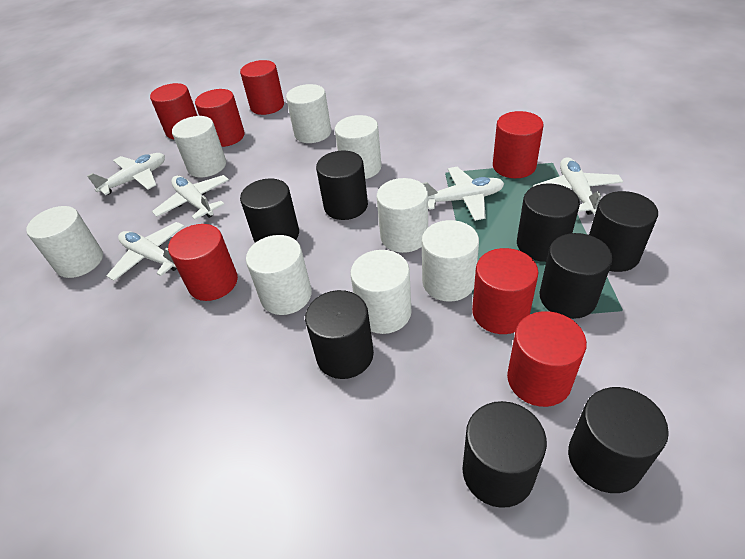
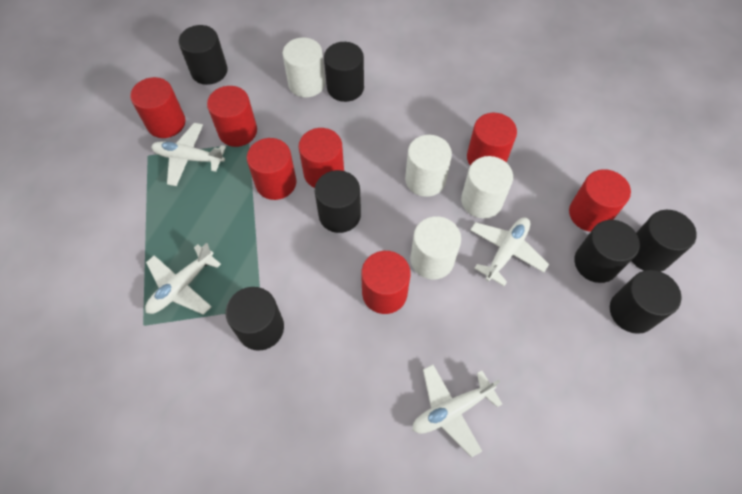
black cylinder: [240,178,299,243] [305,290,374,379] [316,151,368,220] [462,401,547,508] [517,183,580,262] [540,233,613,319] [568,387,669,493] [589,191,658,272] = 8 -> [178,25,228,85] [226,287,284,351] [315,170,361,233] [324,42,364,102] [574,220,640,283] [610,270,682,334] [631,210,697,272] = 7
white cylinder: [26,206,103,278] [172,116,226,177] [246,235,312,315] [286,84,331,143] [335,115,382,179] [350,250,412,334] [377,178,428,253] [422,220,479,302] = 8 -> [282,38,325,97] [405,135,452,197] [410,216,461,280] [461,156,513,218] = 4
white plane: [87,153,165,195] [107,222,184,281] [152,175,229,220] [422,167,504,221] [533,157,623,215] = 5 -> [145,243,221,315] [151,123,226,186] [412,364,502,457] [470,217,549,286] = 4

